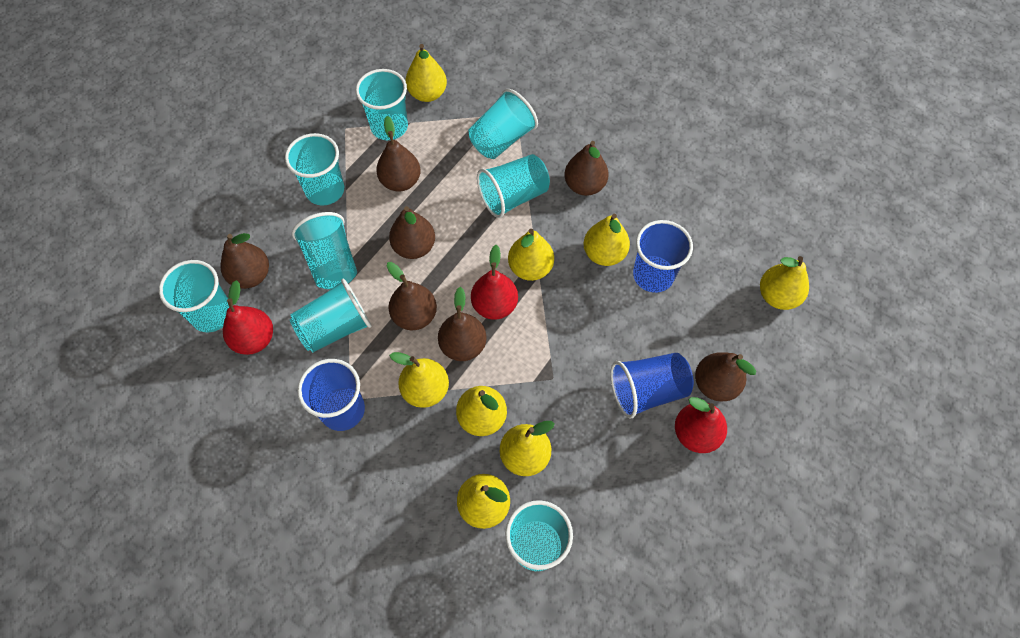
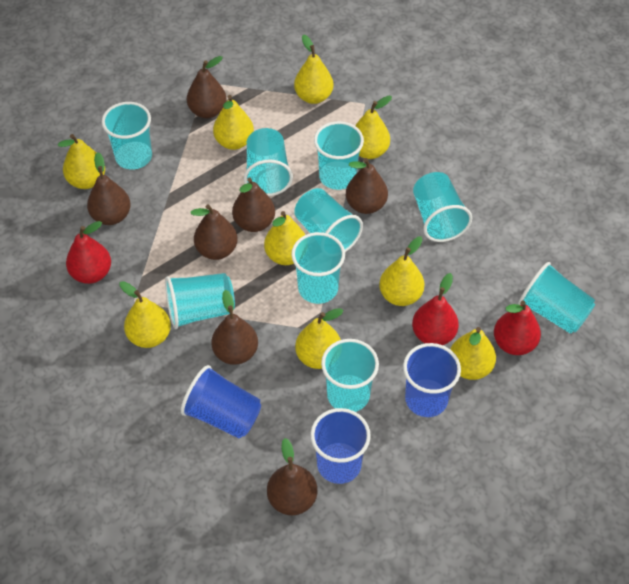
turquoise cup: [159,260,229,332] [285,133,344,206] [290,279,371,352] [292,212,357,289] [356,69,408,140] [468,89,538,159] [477,154,550,218] [505,500,573,571] = 8 -> [102,102,152,170] [165,273,235,329] [244,128,293,196] [291,232,345,304] [294,188,363,252] [314,121,364,190] [321,339,379,412] [413,172,472,242] [518,262,596,334] = 9
yellow pear: [389,352,449,408] [405,44,447,102] [456,386,507,436] [457,474,510,529] [500,421,555,476] [508,229,554,281] [583,214,630,266] [760,256,809,310] = 8 -> [58,134,105,189] [120,281,171,348] [213,95,254,150] [264,211,305,265] [294,35,333,104] [295,308,344,369] [355,96,392,159] [379,236,424,306] [450,327,496,380] = 9

